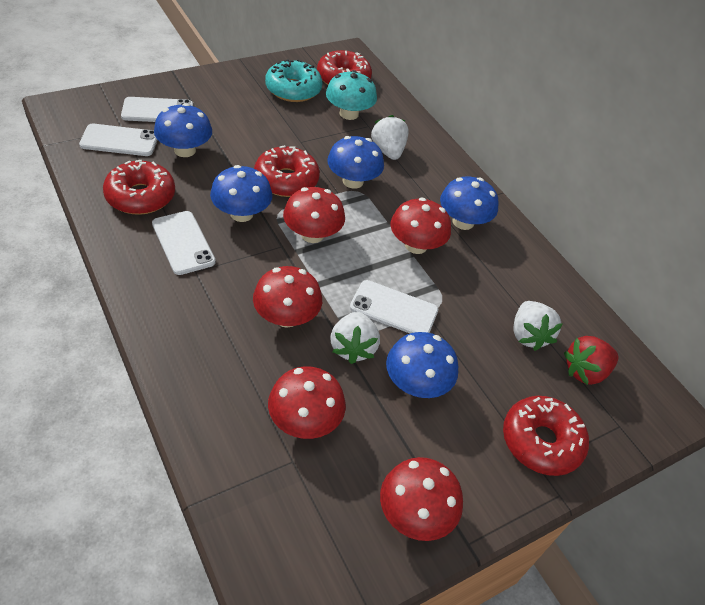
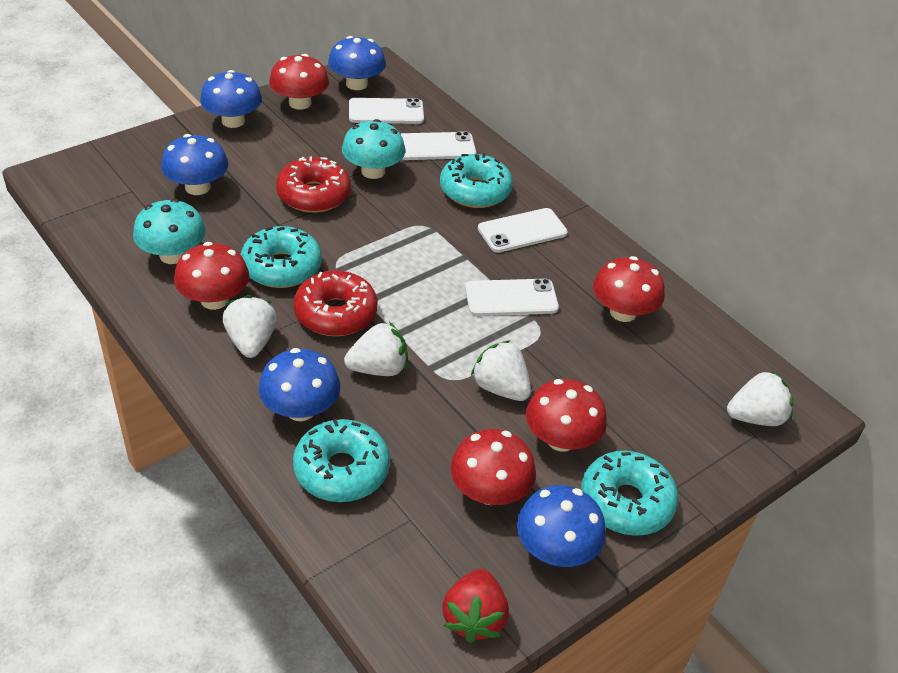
red donut: [103,160,175,215] [254,145,320,197] [317,50,372,85] [503,396,589,476] = 4 -> [276,156,351,213] [293,270,378,336] = 2
turquoise donut: [265,59,322,102] = 1 -> [240,226,322,288] [293,419,390,502] [440,153,513,208] [581,451,678,536] = 4
turquoise mushroom: [326,70,377,120] = 1 -> [133,199,206,264] [342,119,405,179] = 2
white strawberry: [330,312,380,364] [371,115,409,160] [513,301,563,351] = 3 -> [223,295,277,358] [344,322,407,376] [471,340,531,401] [727,370,793,426] = 4

